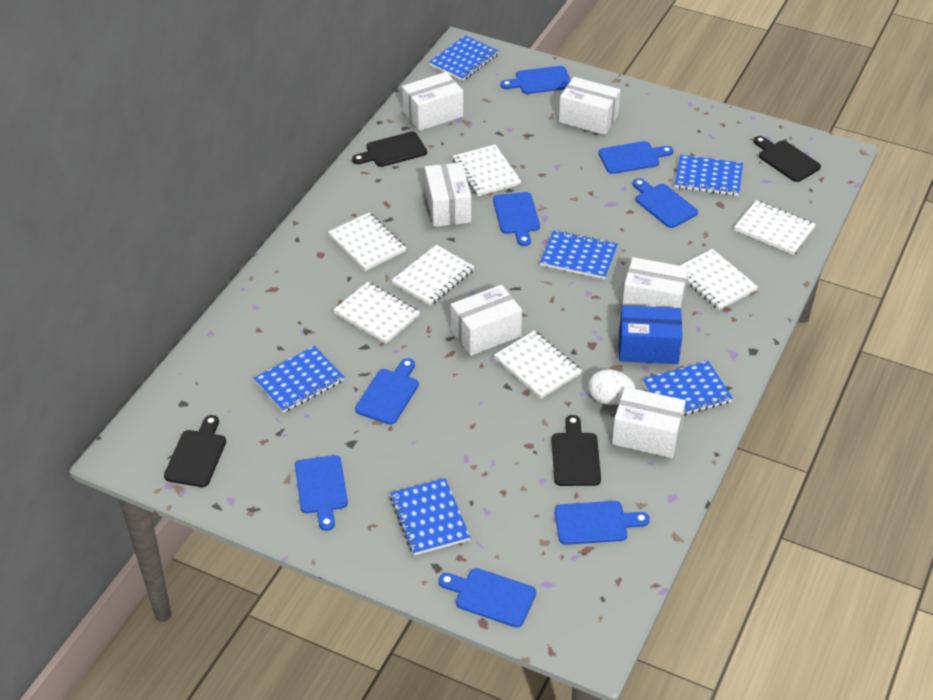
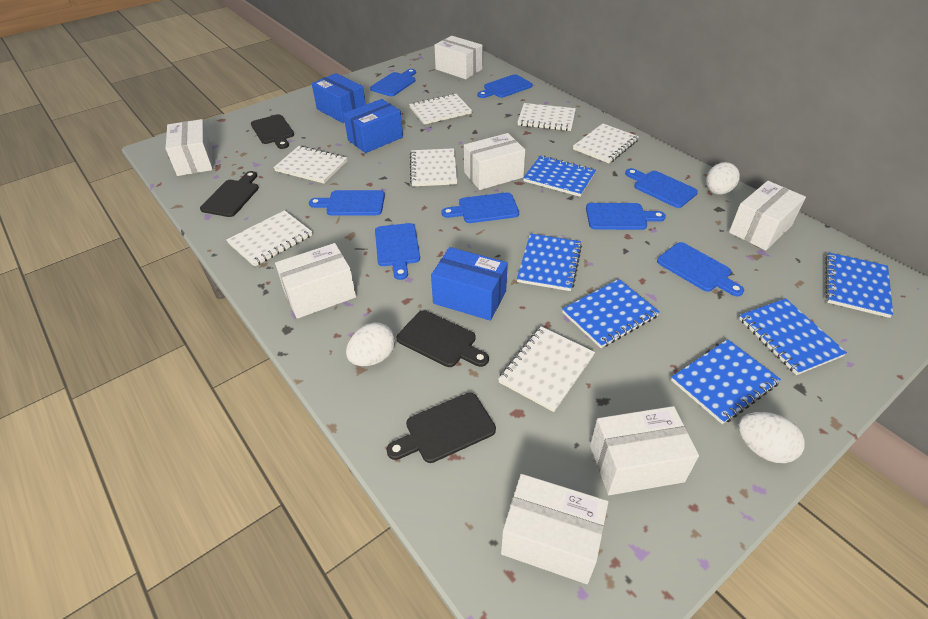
blue box: [619,305,682,364] = 1 -> [312,73,366,123] [343,99,403,153] [431,247,508,321] = 3
white box: [402,72,463,131] [425,162,471,227] [451,285,522,356] [559,77,620,135] [612,387,686,458] [622,257,689,309] = 6 -> [166,119,213,176] [275,243,356,319] [434,36,483,79] [464,133,525,190] [501,474,608,584] [590,406,699,495] [729,181,806,250] = 7
white egg: [588,369,636,405] = 1 -> [346,322,395,366] [706,162,740,195] [738,412,805,463] = 3

